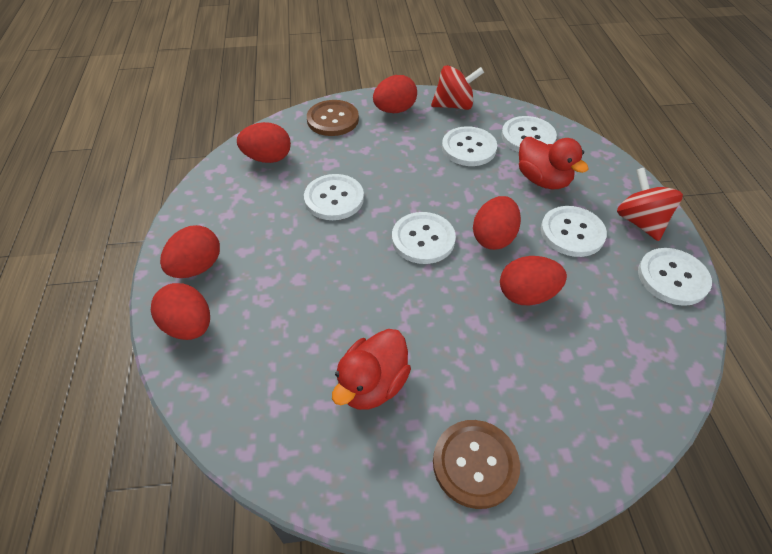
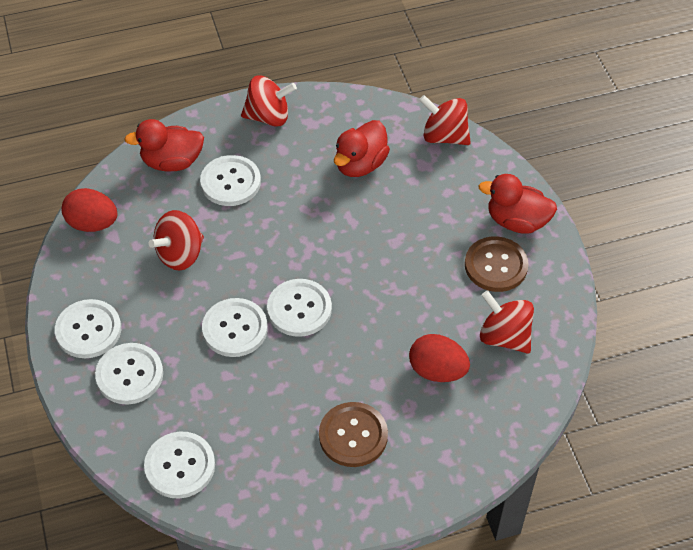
red duck: [332,329,411,410] [519,137,589,189] = 2 -> [124,119,204,171] [334,120,390,177] [478,174,557,234] = 3
red egg: [151,283,210,340] [160,225,220,278] [237,122,291,163] [373,75,417,113] [473,196,521,250] [500,256,567,305] = 6 -> [62,188,118,232] [409,334,470,382] = 2
red spinning top: [431,65,484,110] [617,168,683,241] = 2 -> [149,210,204,271] [241,76,297,127] [419,95,471,145] [480,291,534,354] = 4

